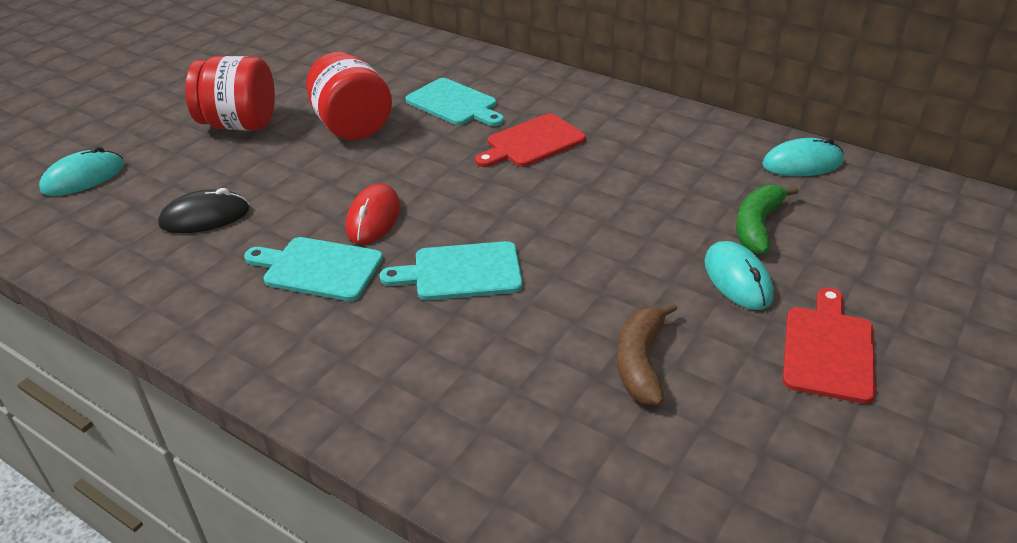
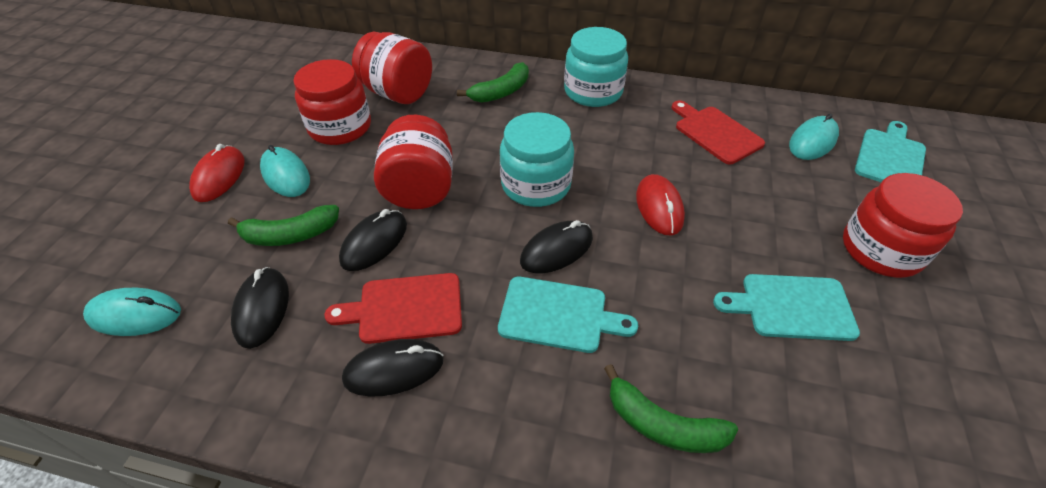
black mouse: [158,188,250,233] = 1 -> [231,267,289,349] [339,209,407,271] [342,339,443,397] [520,220,593,273] = 4
brown banana: [617,302,677,405] = 1 -> none = 0
green banana: [736,185,799,254] = 1 -> [228,205,339,246] [457,62,529,103] [604,364,738,453] = 3
red jar: [185,56,275,131] [306,52,392,140] = 2 -> [293,59,371,145] [352,32,432,104] [374,115,453,209] [843,173,963,278] = 4
red mouse: [346,184,400,244] = 1 -> [189,144,245,202] [636,174,685,235] = 2
turquoise jar: none = 0 -> [500,112,574,207] [564,27,628,107] = 2

